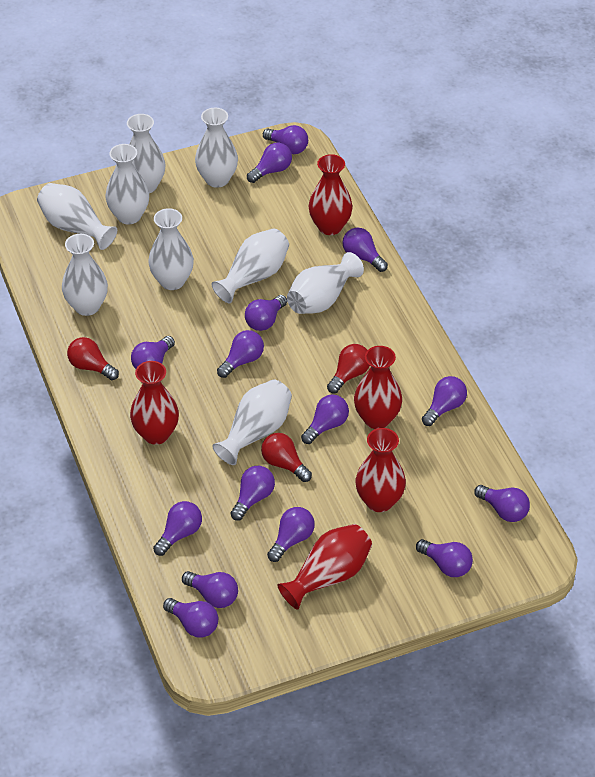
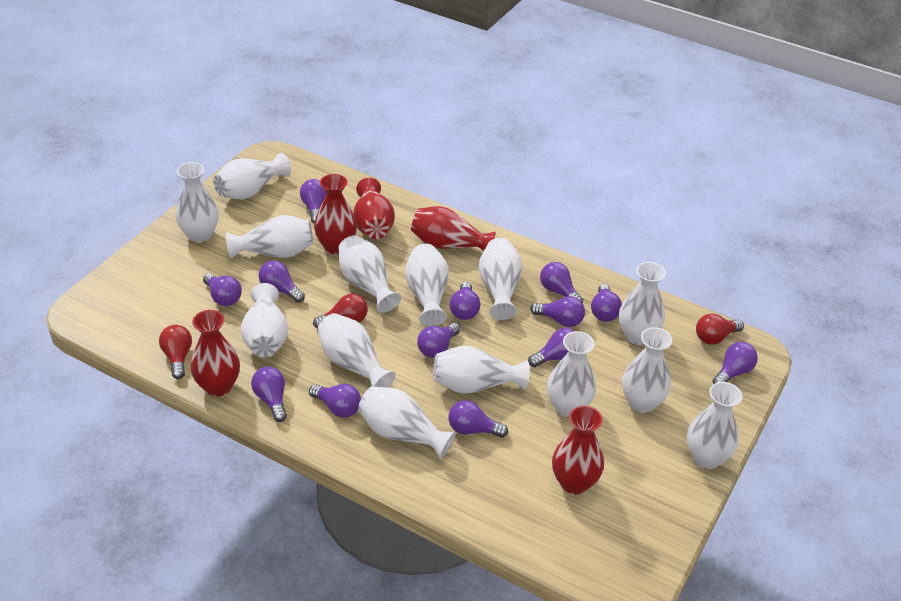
purple light bulb: [131,336,175,369] [153,501,202,556] [163,598,218,638] [182,571,238,608] [217,330,264,378] [230,466,275,521] [245,295,287,331] [247,143,292,183] [263,125,308,154] [267,507,315,562] [301,395,349,444] [343,228,388,272] [416,539,473,577] [422,376,467,426] [474,485,530,522] = 15 -> [203,273,242,306] [251,366,287,422] [259,260,305,303] [300,179,327,224] [309,384,361,418] [417,323,460,358] [448,400,508,438] [450,282,480,320] [528,328,574,367] [530,296,585,327] [540,262,583,303] [591,284,622,322] [712,342,758,384] = 13
white vase: [37,183,117,250] [62,234,108,316] [105,144,149,225] [127,114,166,193] [148,208,194,290] [195,108,238,188] [211,228,289,303] [212,379,292,465] [287,252,364,314] = 9 -> [175,162,219,243] [213,153,291,199] [226,215,313,259] [241,283,288,357] [317,313,396,387] [338,235,401,313] [358,386,456,459] [405,244,449,326] [433,346,530,394] [479,238,522,320] [547,331,596,417] [619,262,666,345] [622,327,672,413] [687,382,743,469] = 14

